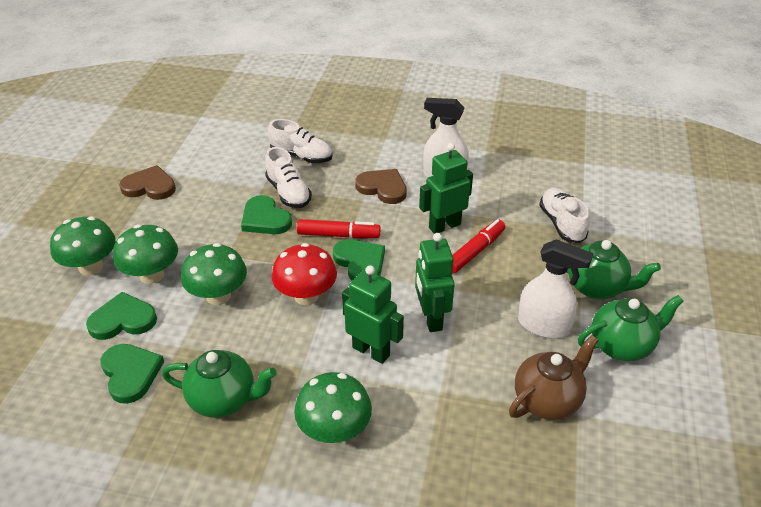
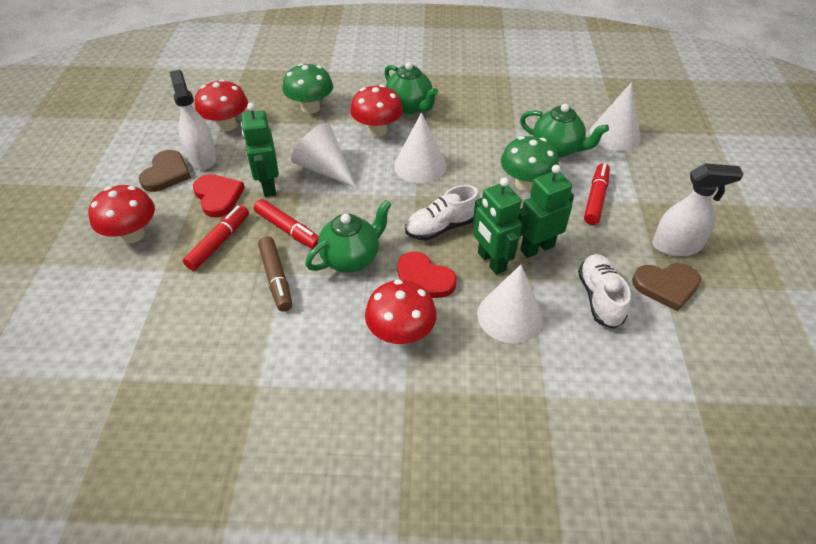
brown marker: none = 0 -> [258,236,292,312] = 1
brown teapot: [509,335,599,420] = 1 -> none = 0
green heart: [86,292,157,340] [100,344,164,404] [241,195,292,234] [333,239,385,281] = 4 -> none = 0
green mushroom: [50,216,116,275] [113,224,178,284] [181,243,247,305] [294,372,372,443] = 4 -> [282,63,333,114] [501,136,559,191] = 2
red heart: none = 0 -> [193,174,245,217] [398,252,457,298] = 2
red marker: [297,219,380,238] [452,219,505,273] = 2 -> [183,205,249,271] [254,199,319,249] [584,163,610,225] = 3
red mushroom: [272,243,337,305] = 1 -> [88,185,155,243] [195,79,248,132] [350,85,403,137] [365,279,437,345] = 4
white cone: none = 0 -> [291,123,356,188] [394,112,447,183] [477,265,543,343] [590,82,641,151] = 4
white shoe: [265,147,312,208] [268,119,332,163] [539,188,590,243] = 3 -> [405,185,480,240] [578,254,631,329] = 2

